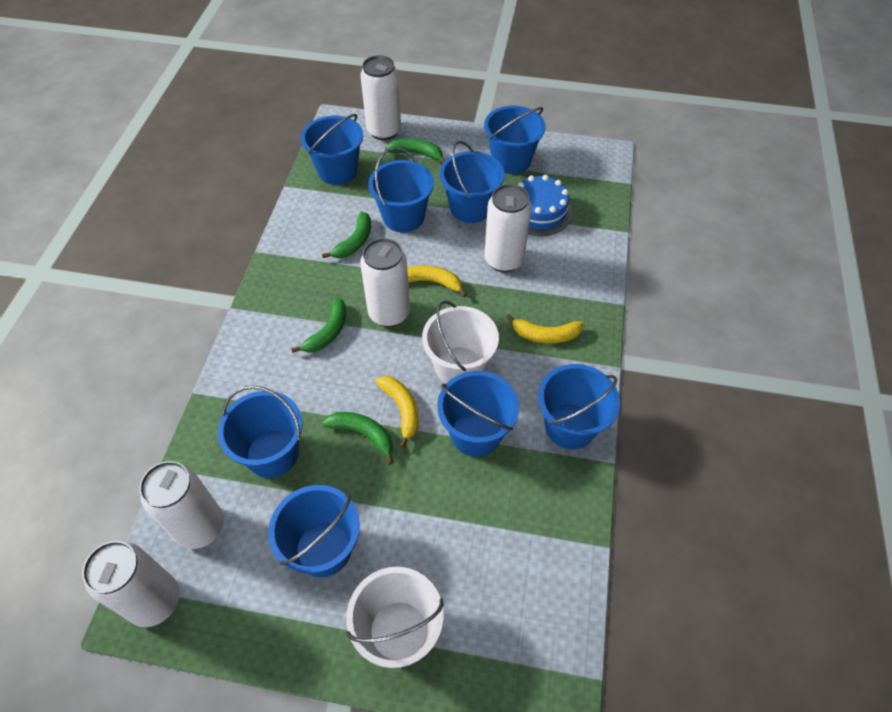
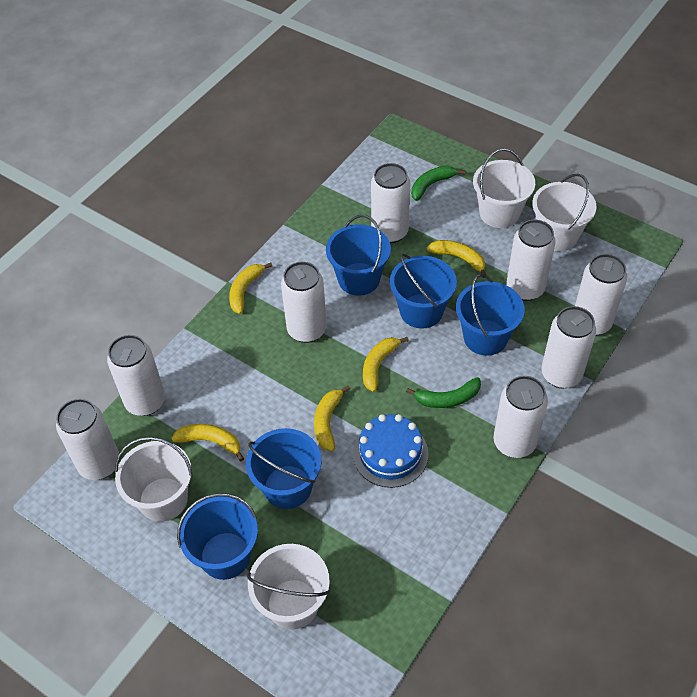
blue bucket: [218,385,303,478] [268,485,360,577] [301,114,363,185] [368,147,434,232] [437,371,519,457] [440,141,504,223] [484,106,546,174] [538,364,620,449] = 8 -> [177,493,258,580] [246,428,321,509] [326,215,391,296] [390,253,457,329] [456,274,525,356] = 5
green banana: [291,297,347,353] [322,211,371,258] [322,412,394,465] [385,139,445,163] = 4 -> [406,377,481,408] [411,166,465,201] = 2
white bucket: [346,567,444,668] [422,300,499,384] = 2 -> [115,437,193,522] [247,544,330,630] [473,148,535,228] [532,173,597,251] = 4
white can: [82,541,180,627] [139,461,224,549] [360,55,401,140] [360,238,410,327] [484,184,532,272] = 5 -> [56,399,119,480] [107,335,165,416] [281,262,327,343] [371,163,410,243] [494,376,548,458] [506,220,556,301] [541,306,596,389] [575,254,627,336] = 8
yellow banana: [375,376,419,448] [407,265,467,297] [506,314,584,343] = 3 -> [171,424,244,462] [229,263,272,314] [314,386,350,451] [363,337,409,392] [427,240,486,278] = 5

